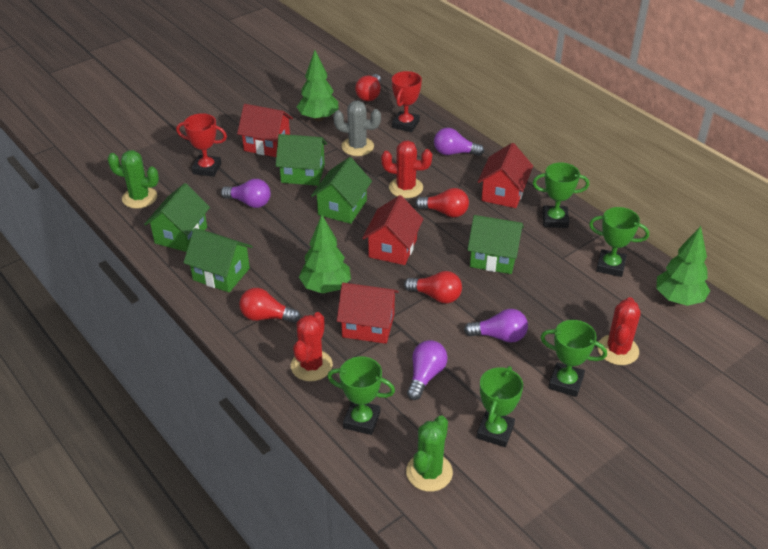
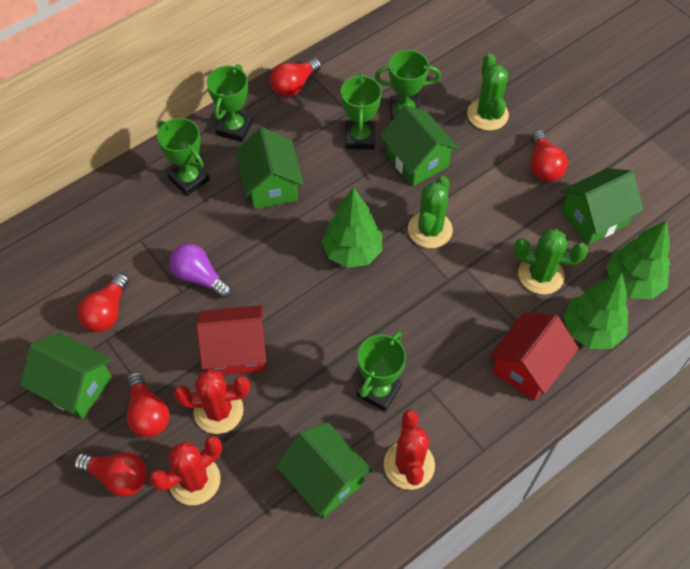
green cactus: [107,150,159,209] [406,415,453,492] = 2 -> [408,176,453,248] [467,53,509,131] [514,229,588,295] = 3
grey cactus: [333,101,381,156] = 1 -> none = 0
purple light bulb: [221,179,271,208] [407,340,448,400] [434,128,484,156] [464,309,528,343] = 4 -> [169,243,232,299] = 1
red house: [237,104,293,157] [337,283,399,344] [362,195,423,265] [478,143,533,208] = 4 -> [196,305,266,375] [489,312,579,401] = 2
red light bulb: [239,288,300,323] [355,74,381,101] [404,271,462,303] [415,188,469,217] = 4 -> [74,452,147,497] [77,273,129,332] [126,372,170,437] [270,58,321,97] [531,130,568,182] = 5
red trophy: [176,113,227,177] [392,71,422,132] = 2 -> none = 0

